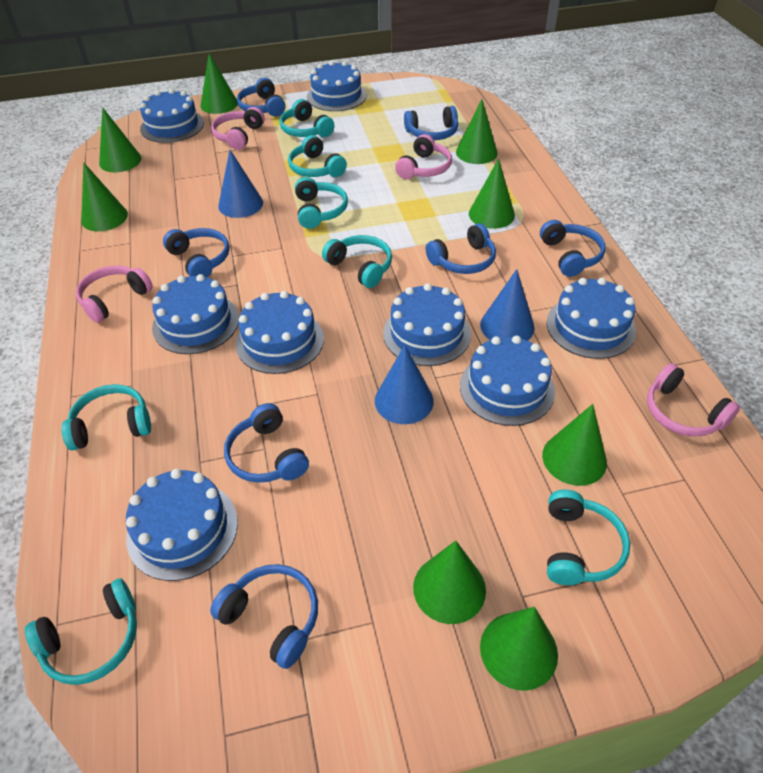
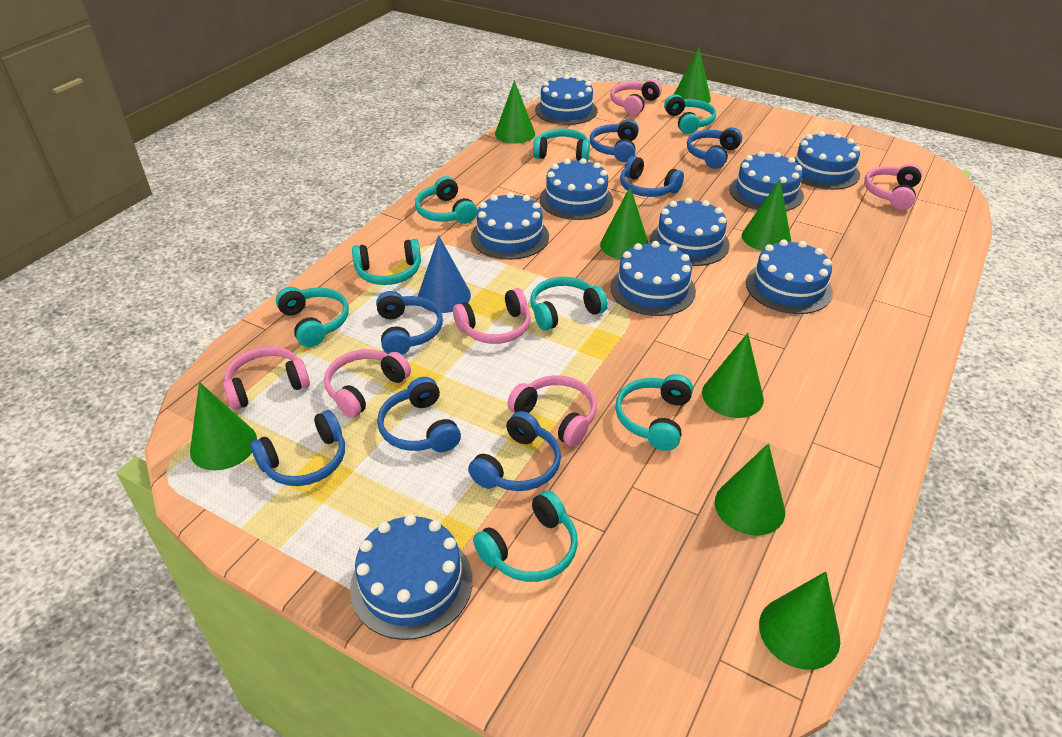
blue cake: [126,469,238,581] [140,89,204,143] [152,274,239,354] [235,291,324,374] [307,61,367,111] [383,283,471,366] [460,336,555,426] [546,278,636,359] = 8 -> [350,514,473,640] [471,192,549,260] [535,75,598,125] [540,158,613,220] [610,241,696,316] [650,198,730,266] [729,151,804,211] [746,239,833,314] [794,131,860,190] = 9
blue cone: [218,150,263,218] [375,345,434,424] [480,269,535,341] = 3 -> [418,235,471,313] = 1
pink headphones: [76,266,153,323] [211,107,265,150] [395,134,452,179] [647,363,740,437] = 4 -> [223,346,310,410] [324,349,411,418] [453,288,531,344] [507,375,597,447] [610,80,662,116] [864,164,922,210] = 6
turquoise headphones: [25,578,137,685] [62,384,151,450] [279,99,334,137] [288,135,347,177] [295,177,348,229] [322,235,392,288] [547,489,630,585] = 7 -> [276,287,349,347] [352,239,421,285] [415,176,477,224] [473,490,578,582] [530,277,608,331] [533,129,590,161] [615,374,693,451] [664,94,716,134] = 8

